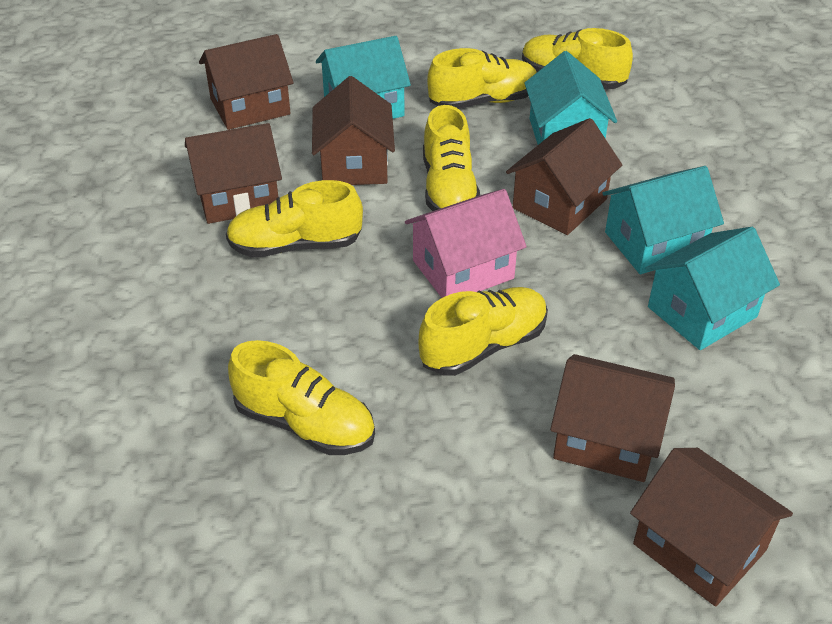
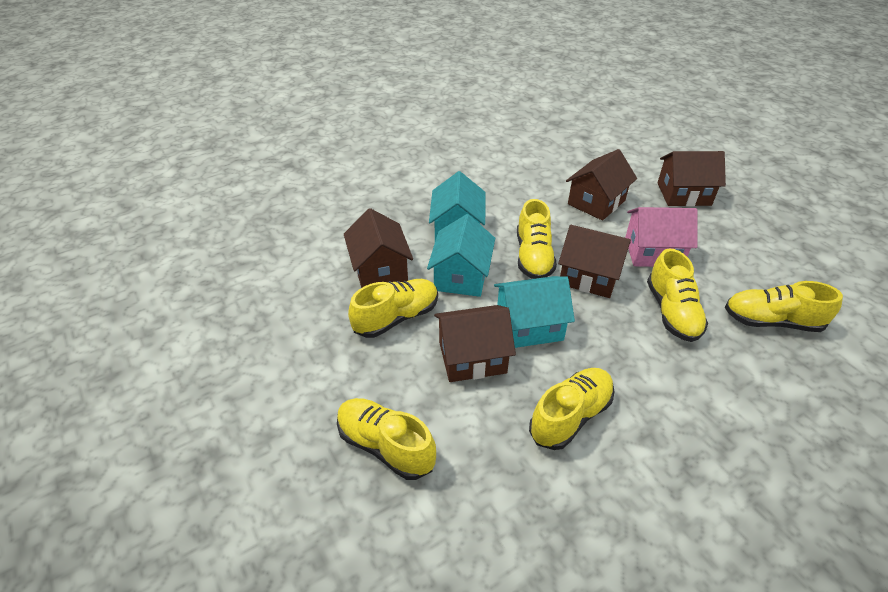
brown house: [185,123,282,224] [199,34,294,130] [312,76,395,185] [506,118,622,235] [550,354,675,482] [630,448,793,607] = 6 -> [344,208,413,288] [434,305,516,382] [558,225,631,298] [566,149,637,220] [658,151,726,206] = 5
turquoise house: [316,36,411,119] [524,51,617,145] [602,166,724,274] [645,227,780,350] = 4 -> [427,214,495,297] [429,171,485,241] [494,276,575,348] = 3

